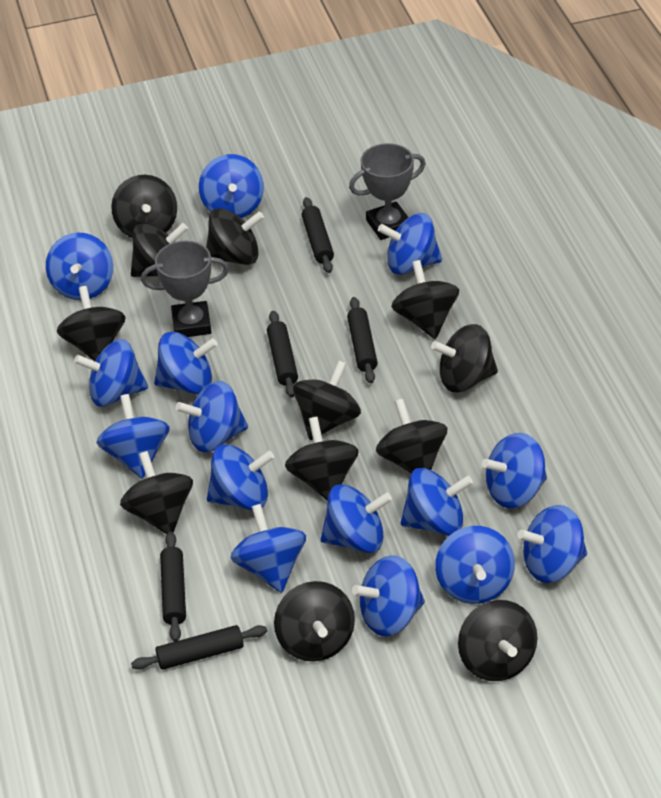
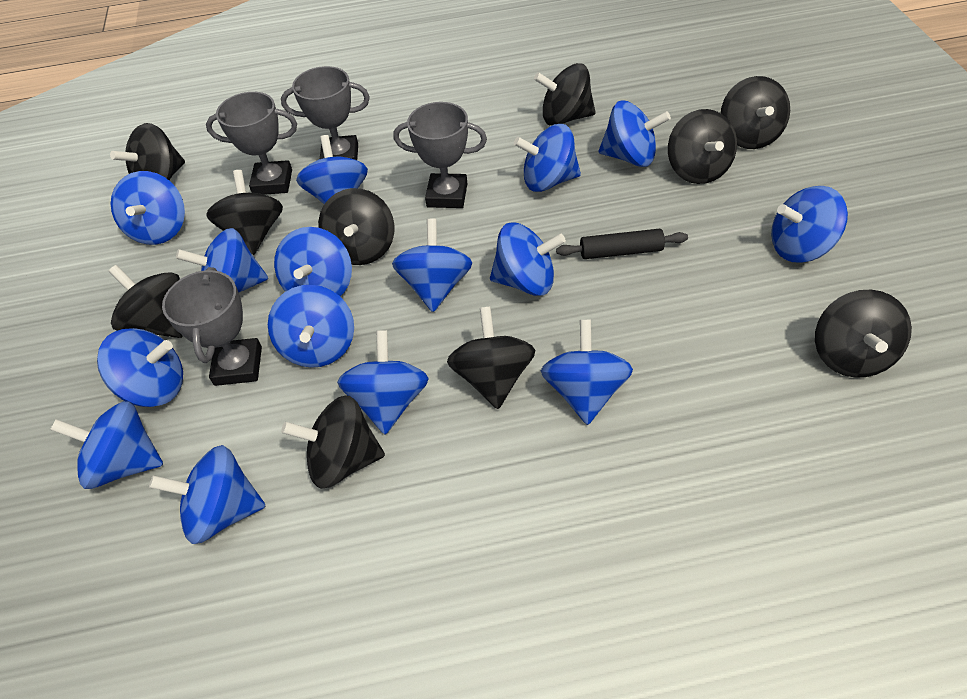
black rolling pin: [131,625,267,670] [160,532,186,642] [267,311,298,398] [302,197,334,273] [347,297,378,384] = 5 -> [556,229,688,259] = 1
black spinning top: [57,286,126,361] [111,175,177,238] [120,451,193,534] [131,223,188,277] [206,208,264,265] [274,581,355,662] [285,417,359,500] [293,360,361,440] [376,399,447,473] [391,260,459,339] [431,324,498,392] [458,600,537,681] = 12 -> [109,265,183,338] [110,123,185,180] [206,170,283,255] [281,395,385,489] [318,188,394,265] [447,307,535,409] [534,63,596,126] [668,109,737,184] [721,76,790,149] [815,290,912,378] = 10
grey trophy: [141,241,229,337] [349,143,426,240] = 2 -> [162,267,262,386] [206,92,297,195] [281,66,370,160] [393,102,487,208] = 4

